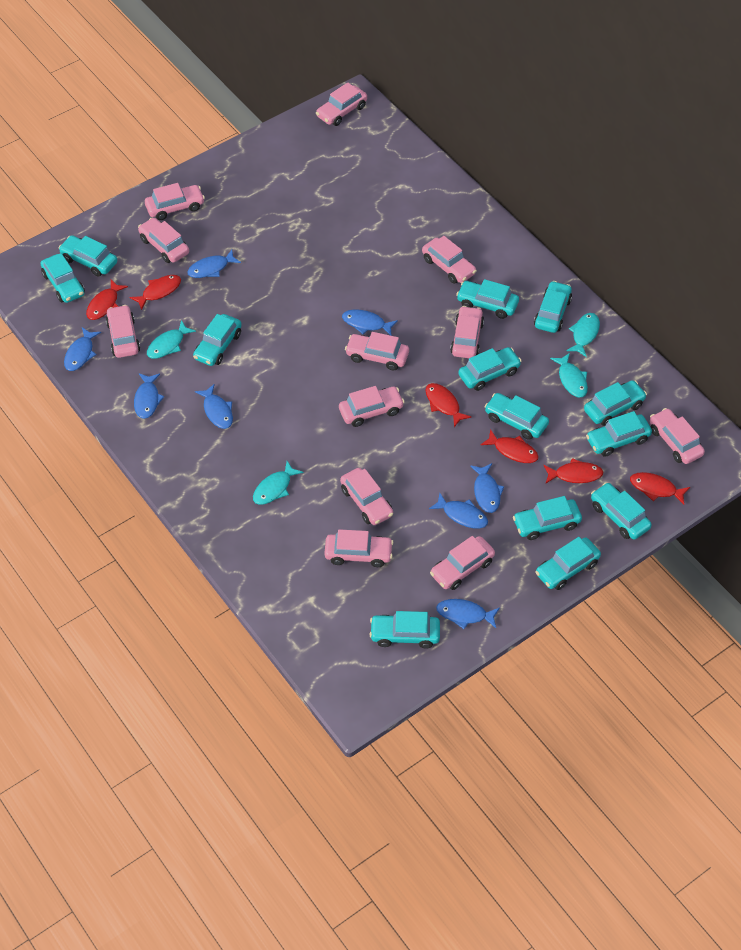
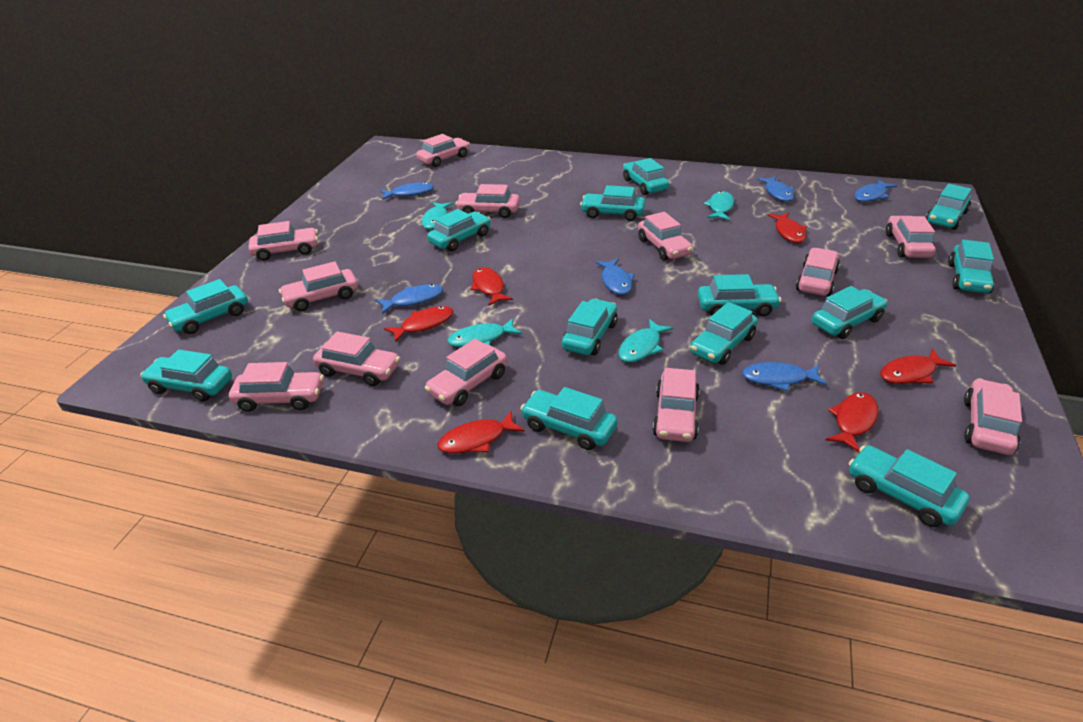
blue fish: [64,327,101,371] [134,373,164,419] [187,250,241,278] [195,384,233,429] [342,309,398,336] [429,493,488,529] [436,599,500,629] [470,463,504,513] = 8 -> [375,284,443,314] [380,182,434,200] [595,259,635,295] [742,362,827,392] [757,176,794,202] [854,179,897,202] = 6

